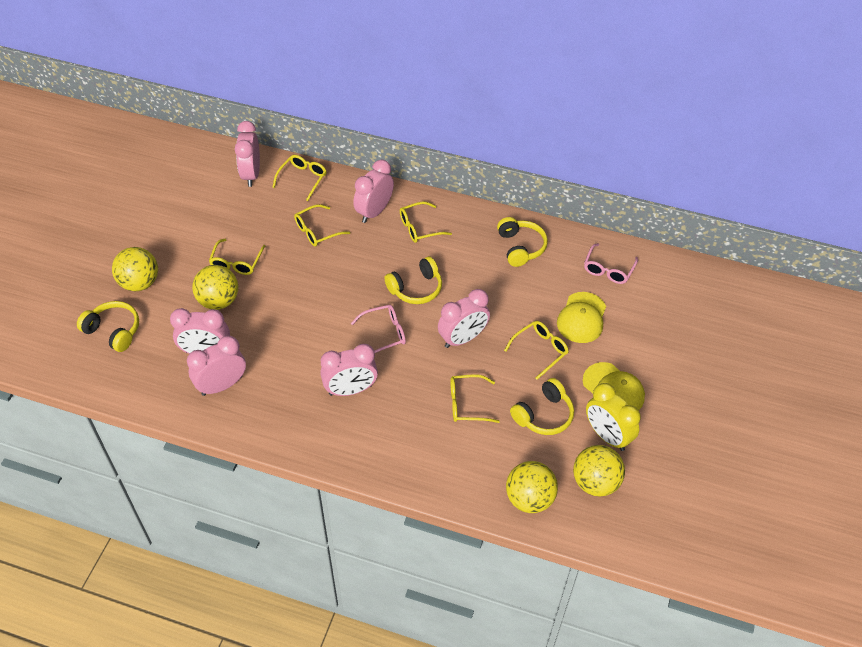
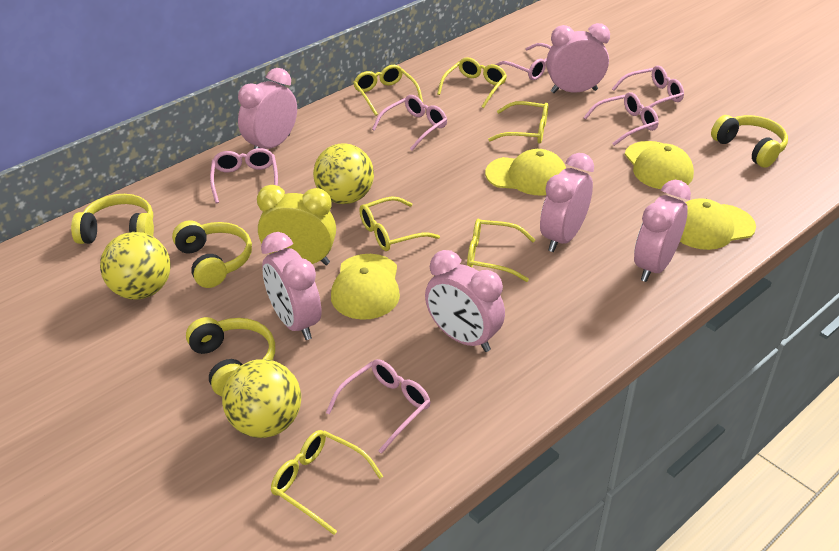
pink glasses: [351,305,406,353] [584,243,638,284] = 2 -> [210,148,278,203] [326,359,431,454] [372,95,447,151] [495,43,552,80] [583,92,659,146] [612,66,684,115] = 6
yellow ball: [112,247,158,291] [192,265,238,310] [506,461,558,513] [573,445,625,497] = 4 -> [100,232,171,299] [222,359,301,438] [313,143,374,204] = 3
yellow cap: [557,292,606,343] [583,362,645,410] = 2 -> [331,254,400,320] [485,149,566,195] [625,141,694,189] [680,198,756,250] = 4

